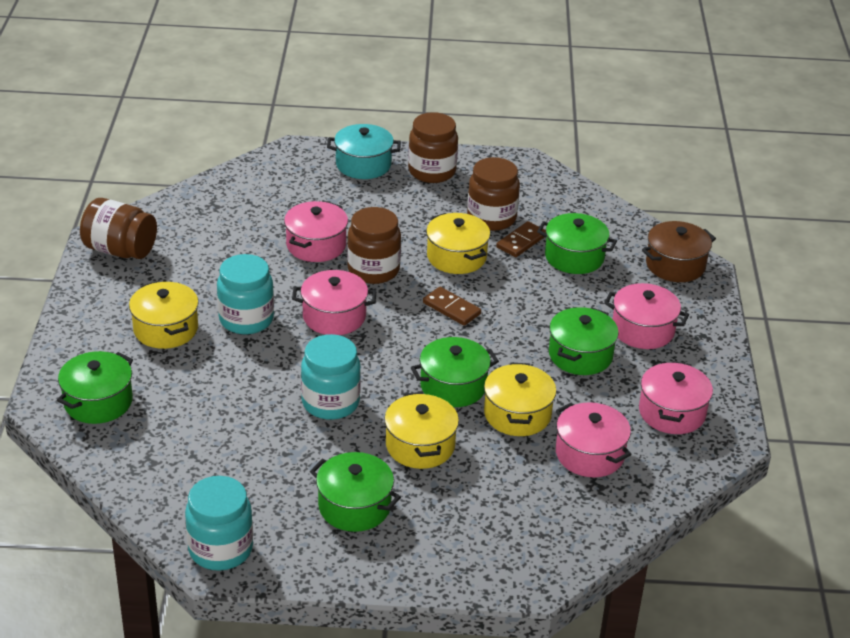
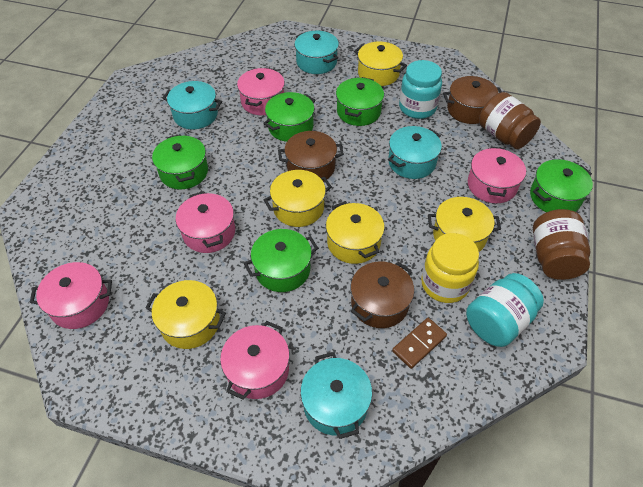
brown domino: [423,287,481,326] [496,221,546,257] = 2 -> [392,318,447,369] = 1
brown jar: [80,198,157,259] [347,207,401,284] [408,112,458,183] [467,157,520,231] = 4 -> [479,92,541,149] [533,209,590,280] = 2
brown pot: [642,221,716,282] = 1 -> [278,131,344,181] [351,261,414,328] [443,76,502,124] = 3
turquoise jar: [185,476,253,571] [217,254,274,334] [301,334,361,420] = 3 -> [399,60,442,119] [466,273,544,347] = 2
turquoise pot: [327,124,401,179] = 1 -> [162,81,222,129] [294,31,339,74] [300,352,372,439] [388,126,442,179] = 4
yellow jar: none = 0 -> [421,233,479,303] = 1
yellow pot: [129,281,199,349] [384,392,459,469] [426,213,490,274] [484,362,556,436] = 4 -> [145,280,226,349] [263,170,332,227] [326,201,385,264] [354,41,407,86] [428,197,501,252] = 5

